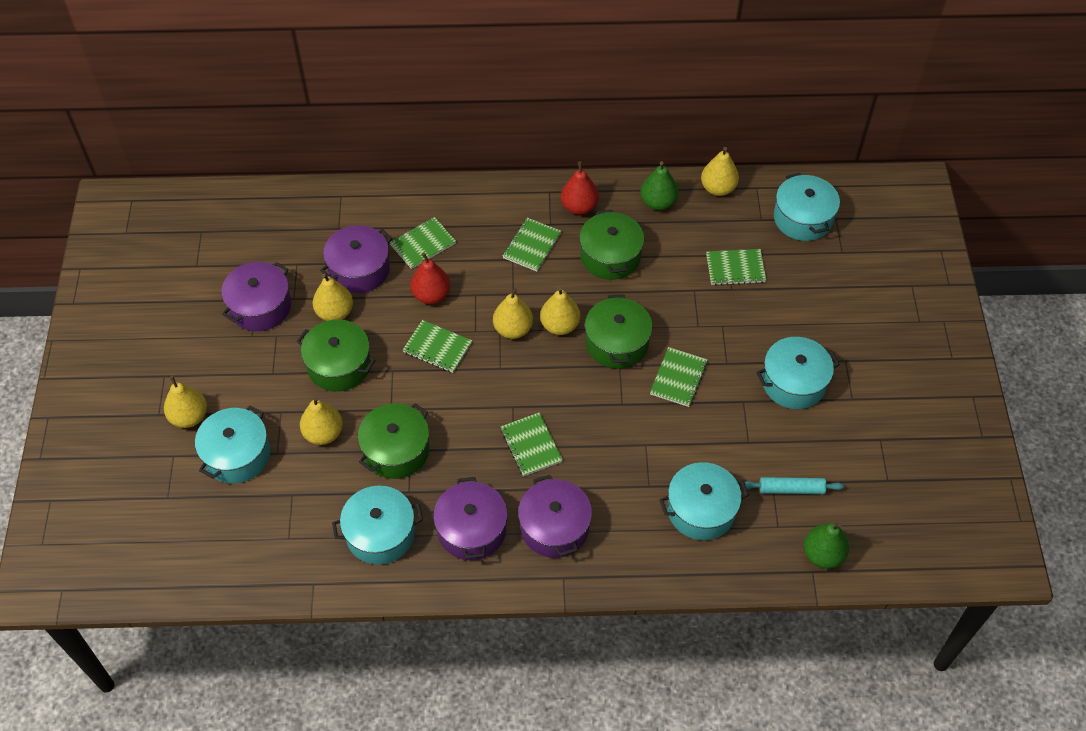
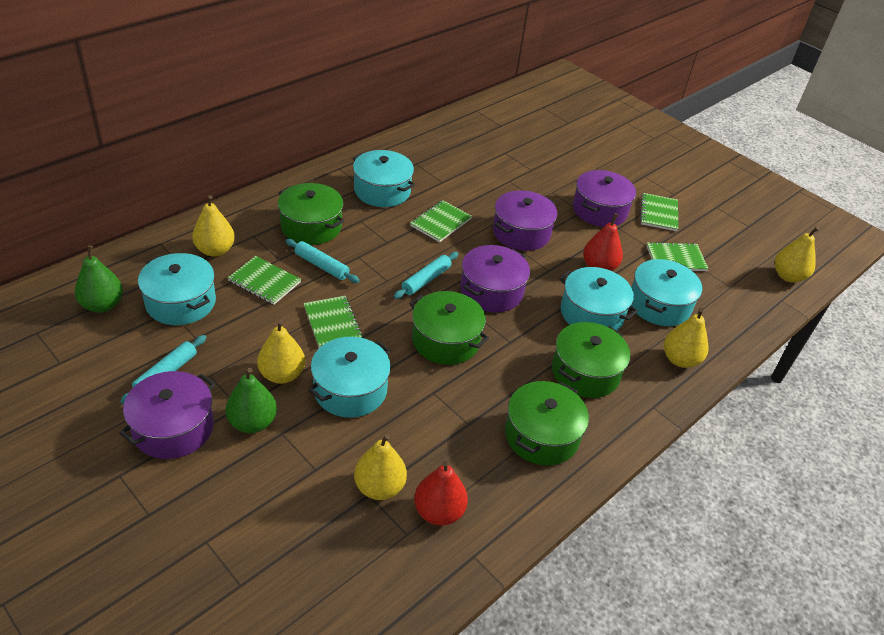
green notebook: [390,217,456,269] [403,320,472,373] [501,412,563,477] [503,218,561,271] [650,347,707,407] [706,249,766,286] = 6 -> [228,256,301,305] [304,296,363,348] [410,200,472,242] [640,193,678,231] [646,242,709,271] = 5
turquoise rolling pin: [744,477,844,494] = 1 -> [120,335,207,404] [286,239,360,283] [394,252,458,299] = 3
yellow pear: [164,376,207,428] [300,396,343,445] [313,273,353,321] [493,288,533,339] [540,287,580,335] [701,147,739,196] = 6 -> [192,195,235,256] [257,320,305,384] [354,434,407,500] [664,308,709,368] [775,227,819,283] = 5

